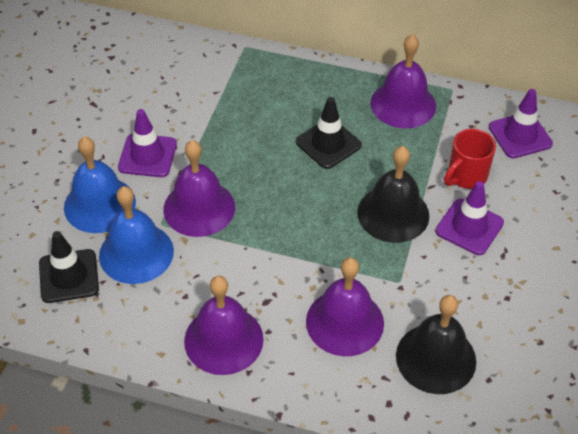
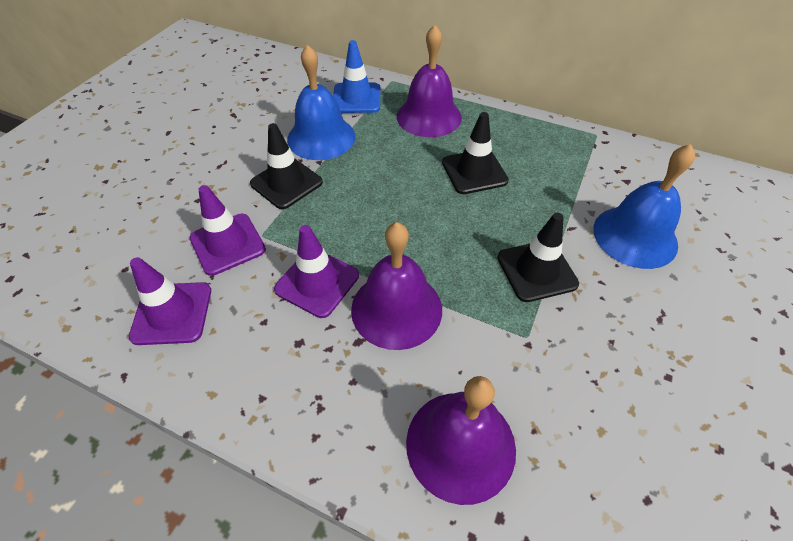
black bell: [357,146,429,243] [396,295,476,394] = 2 -> none = 0
black traffic cone: [39,231,99,303] [296,97,362,169] = 2 -> [250,123,323,209] [442,112,509,194] [497,213,579,302] = 3
blue traffic cone: none = 0 -> [333,40,380,113] = 1
purple bell: [163,140,235,237] [184,276,264,375] [306,258,384,356] [370,34,436,128] = 4 -> [351,222,442,350] [397,25,462,137] [406,376,516,505] = 3
red mug: [444,129,496,189] = 1 -> none = 0

